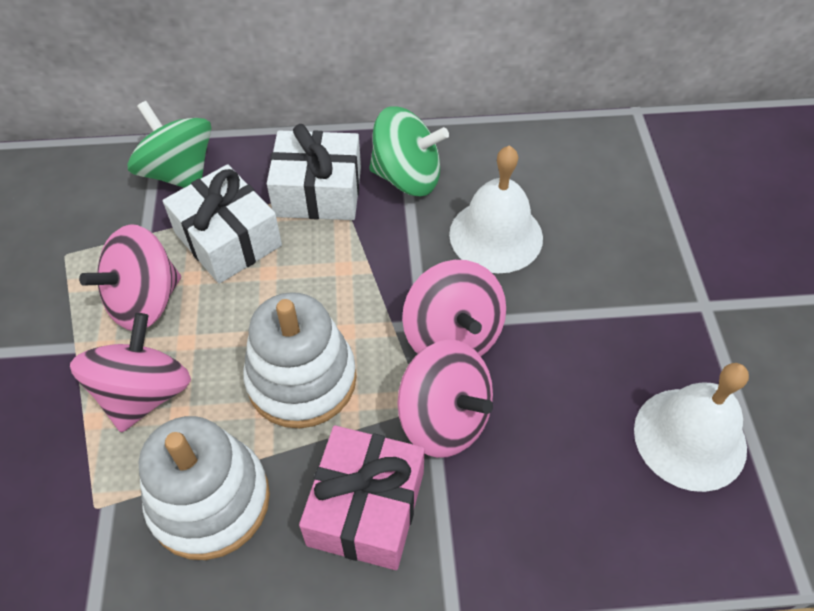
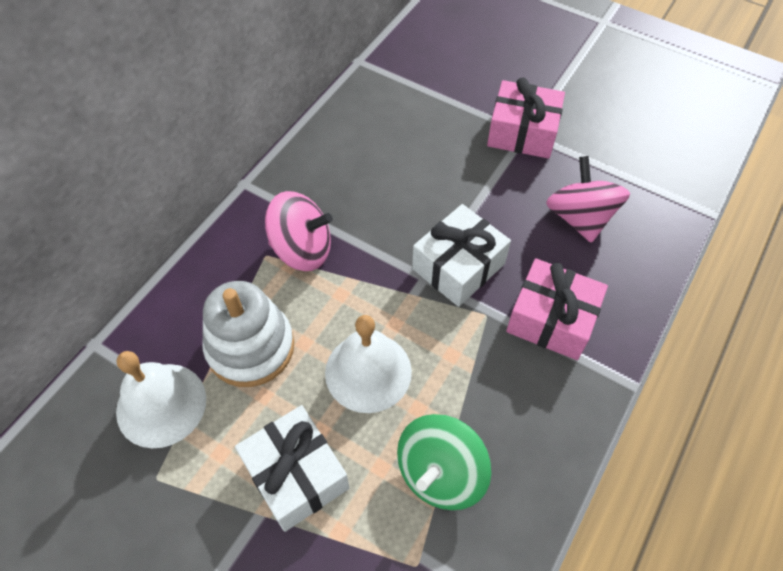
green spinning top: [128,101,211,188] [369,106,449,196] = 2 -> [397,414,491,510] = 1
pink gift: [299,425,425,570] = 1 -> [487,77,565,159] [506,258,608,360] = 2
pink spinning top: [70,313,191,432] [79,224,181,331] [397,340,493,458] [402,260,506,357] = 4 -> [265,191,333,271] [546,156,630,243] = 2
white stacking toy: [139,416,270,560] [243,292,357,429] = 2 -> [202,281,294,387] = 1

